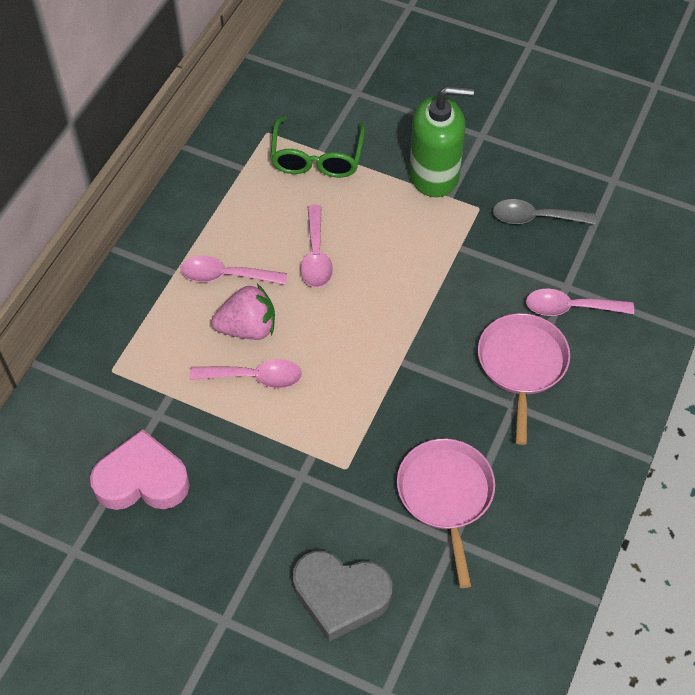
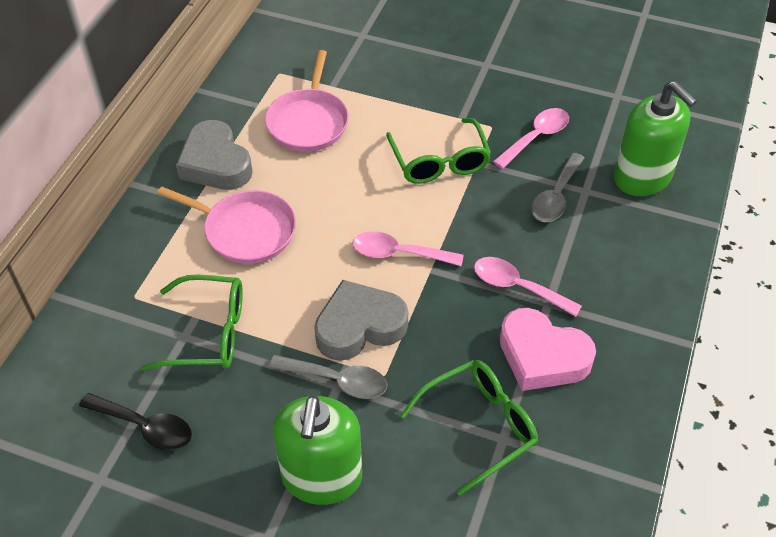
black spoon: none = 0 -> [79,393,192,450] = 1
green glasses: [270,116,365,178] = 1 -> [141,275,243,371] [386,118,491,184] [401,360,538,496] = 3
green soap dispenser: [409,86,474,197] = 1 -> [273,395,362,505] [614,81,697,196] = 2
grey heart: [293,551,392,642] = 1 -> [176,120,253,190] [314,280,408,361] = 2
grey spoon: [493,199,596,225] = 1 -> [269,355,387,399] [531,153,584,222] = 2
pink spoon: [181,256,287,285] [190,359,302,388] [300,205,333,288] [526,289,634,316] = 4 -> [353,231,463,266] [474,257,582,317] [493,108,569,169] = 3
pink strawberry: [211,284,275,340] = 1 -> none = 0

